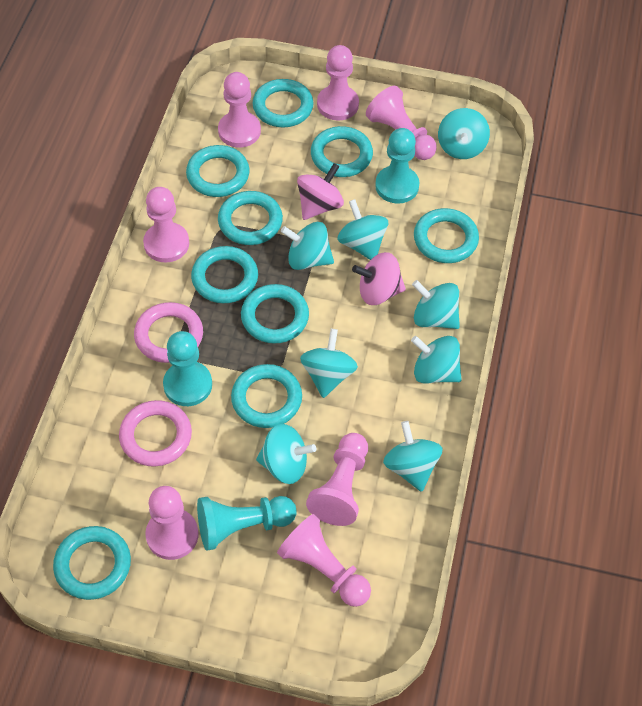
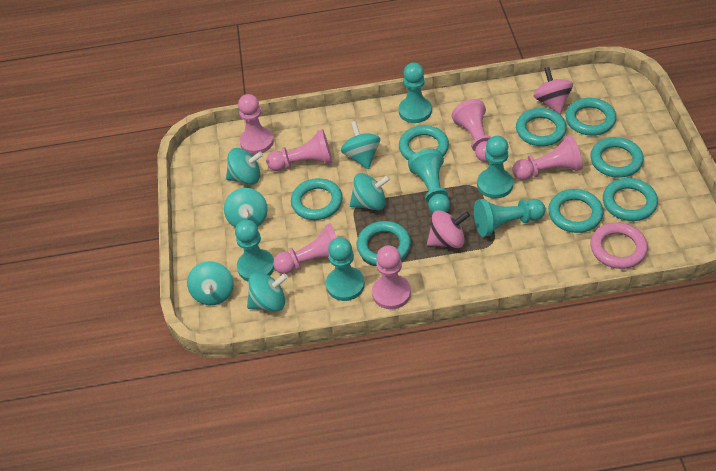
pink pawn: [143,187,189,262] [145,486,198,560] [218,72,261,148] [277,514,371,607] [306,433,368,526] [317,45,359,121] [366,86,437,160] = 7 -> [238,94,274,154] [266,129,333,171] [273,223,337,274] [372,245,411,309] [452,99,491,162] [512,135,583,180] = 6
pink ring: [119,400,192,467] [134,302,203,363] = 2 -> [591,222,648,269] = 1
turquoise pawn: [163,331,212,406] [197,496,297,551] [375,128,420,204] = 3 -> [235,220,275,282] [326,237,365,301] [399,62,432,123] [408,149,450,213] [474,199,545,237] [477,136,513,198] = 6
turquoise ring: [53,526,131,600] [186,145,250,197] [191,246,258,303] [218,191,283,245] [231,364,302,428] [241,284,309,343] [253,79,314,127] [311,126,373,177] [414,208,479,263] = 9 -> [291,178,342,220] [357,221,411,266] [399,125,449,160] [516,108,567,146] [548,189,603,233] [565,98,616,136] [590,137,644,178] [603,178,658,221] = 8
turquoise spinning top: [256,424,316,484] [281,222,334,270] [300,329,358,398] [337,199,388,260] [383,421,443,492] [411,336,462,384] [412,280,460,329] [438,108,490,159] = 8 -> [187,261,234,305] [224,188,268,227] [226,148,263,185] [247,272,288,312] [341,121,380,169] [350,173,390,210] = 6

